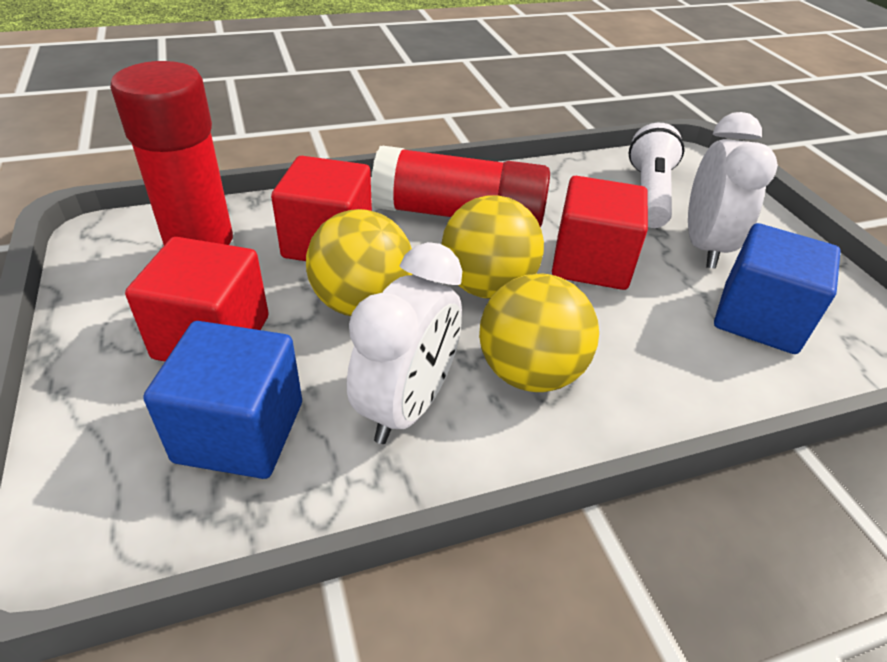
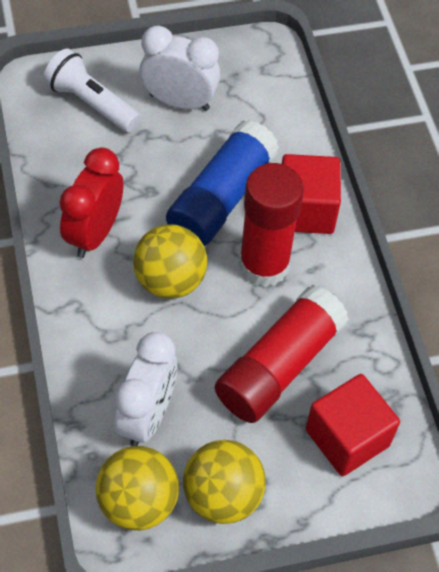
blue cube: [143,321,302,479] [714,223,841,354] = 2 -> none = 0
blue glue stick: none = 0 -> [166,120,279,246] = 1
red clock: none = 0 -> [59,147,123,258] = 1
red cube: [125,237,269,361] [271,156,372,261] [552,176,648,290] = 3 -> [282,154,341,234] [306,374,400,476] = 2

